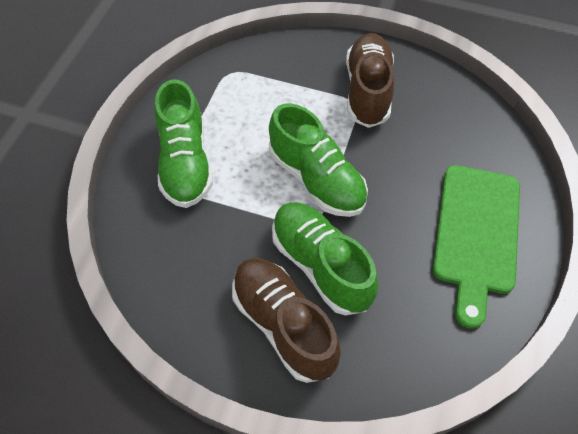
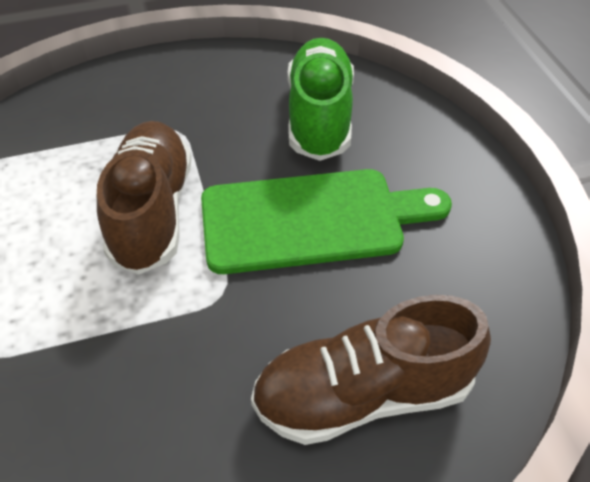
green shoe: [155,79,213,208] [269,103,368,217] [272,202,379,315] = 3 -> [287,38,354,161] = 1

